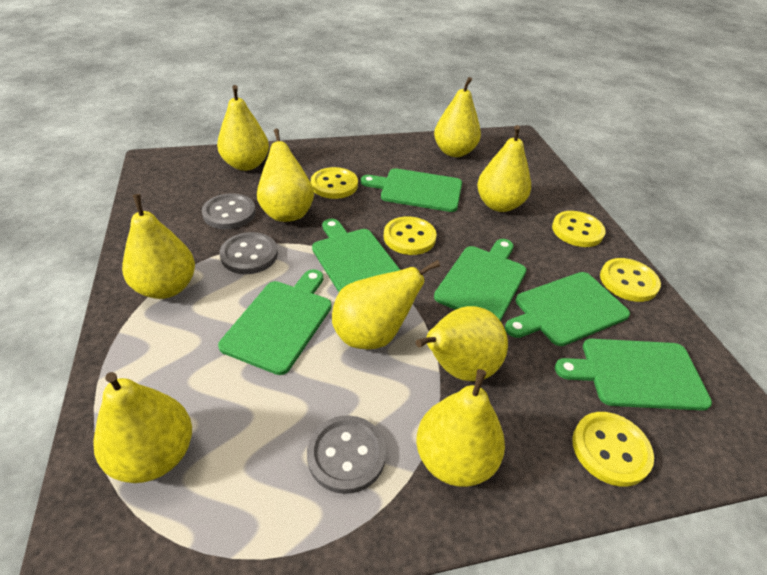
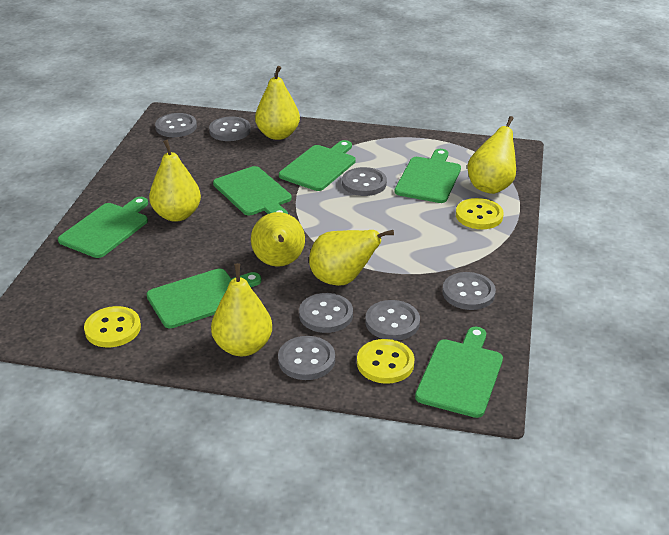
grey button: [202,193,256,229] [220,232,278,274] [307,415,386,494] = 3 -> [155,113,197,137] [209,117,251,141] [278,336,335,380] [299,293,353,333] [342,167,387,196] [365,300,420,340] [442,272,496,310] = 7
yellow button: [311,167,358,199] [384,216,437,255] [552,211,606,247] [572,412,654,487] [600,258,661,302] = 5 -> [84,306,141,347] [357,339,415,384] [456,198,504,229] = 3
yellow pear: [93,372,192,483] [122,194,195,299] [217,85,269,171] [257,129,314,222] [332,260,440,349] [415,306,508,381] [416,369,505,487] [434,77,481,157] [477,125,531,212] = 9 -> [149,140,201,222] [211,263,272,356] [251,212,305,267] [255,66,300,140] [309,230,394,286] [468,116,516,194] = 6

